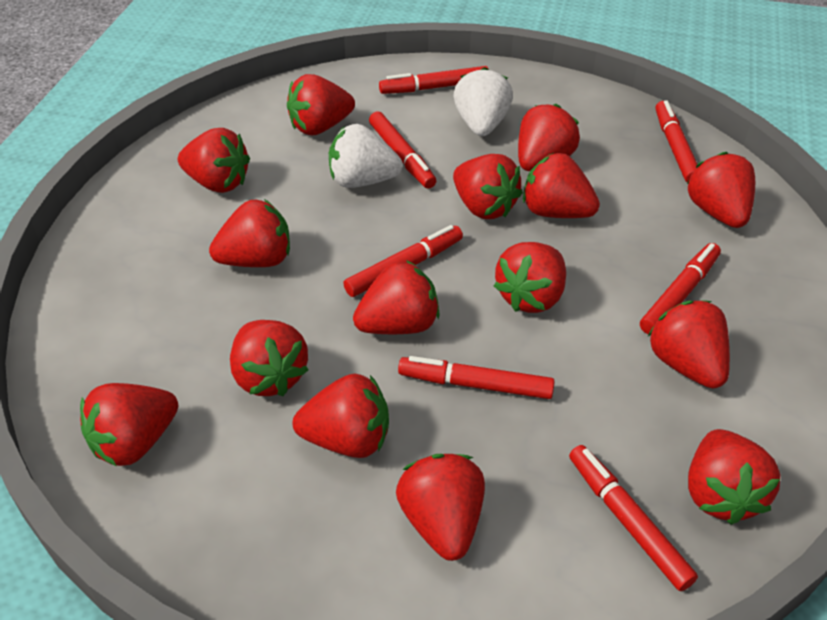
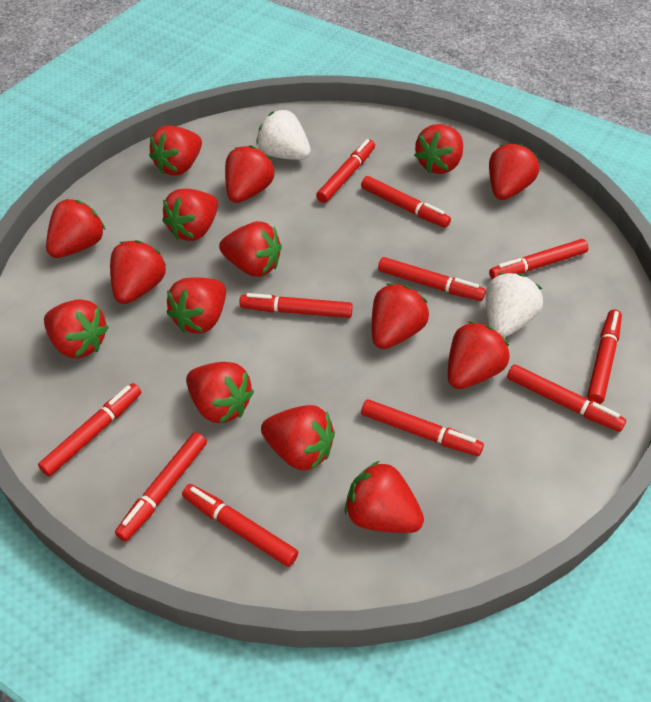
red marker: [343,225,463,297] [369,111,436,189] [379,66,488,94] [398,356,555,399] [569,445,698,591] [640,243,721,334] [655,100,697,183] = 7 -> [38,383,141,476] [115,432,207,541] [182,484,298,567] [239,293,353,318] [316,139,375,203] [361,176,451,228] [361,399,484,456] [378,257,486,301] [489,239,589,279] [507,364,626,432] [587,309,622,404] = 11

